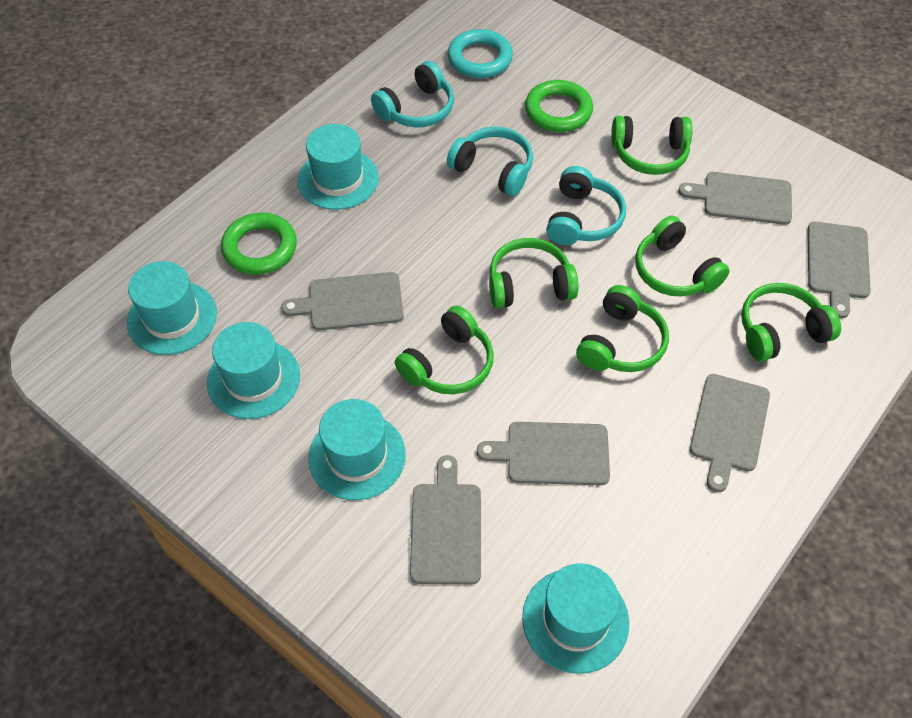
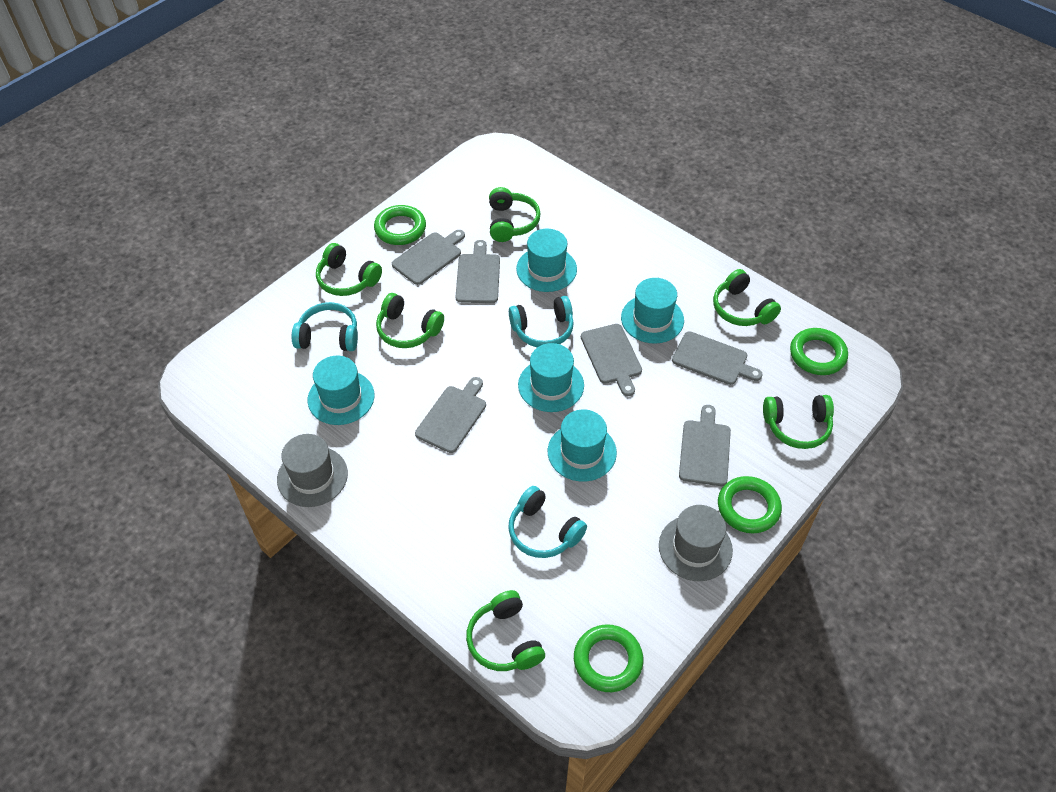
green ring: [221,213,297,275] [525,80,593,132] = 2 -> [374,205,426,245] [574,624,643,692] [718,476,782,534] [790,328,848,375] = 4
grey hat: none = 0 -> [277,434,348,507] [659,505,733,581] = 2
turquoise ring: [448,29,513,78] = 1 -> none = 0

